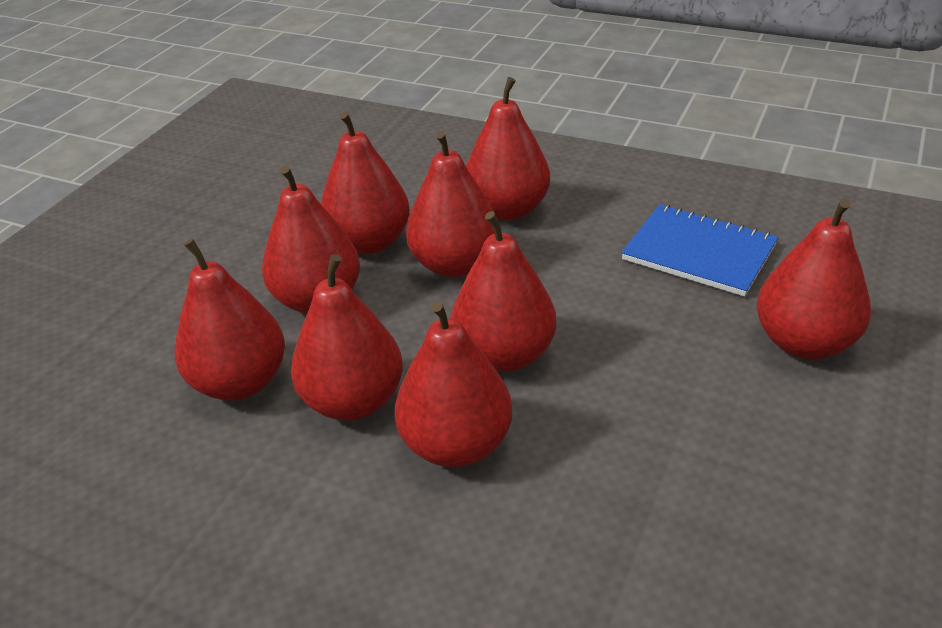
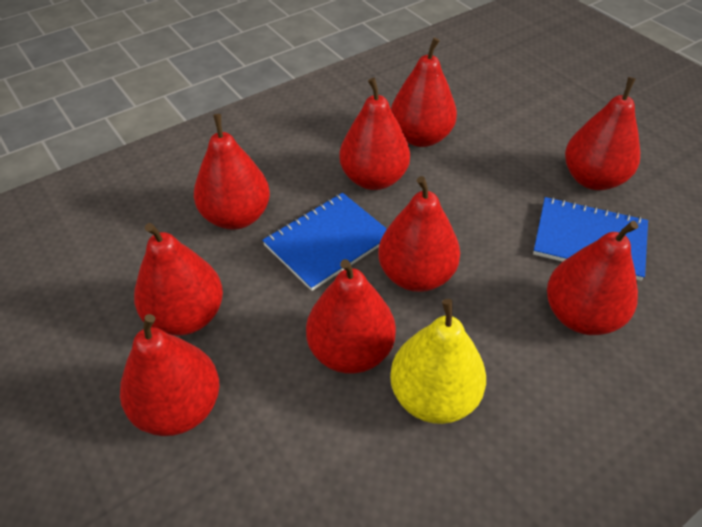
blue notebook: [621,204,778,297] = 1 -> [262,193,387,291] [533,197,648,281] = 2
yellow pear: none = 0 -> [390,299,486,424] = 1

